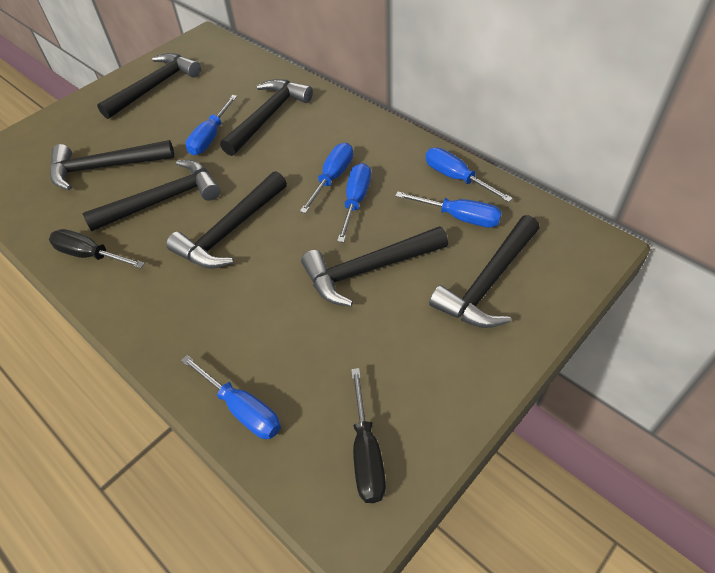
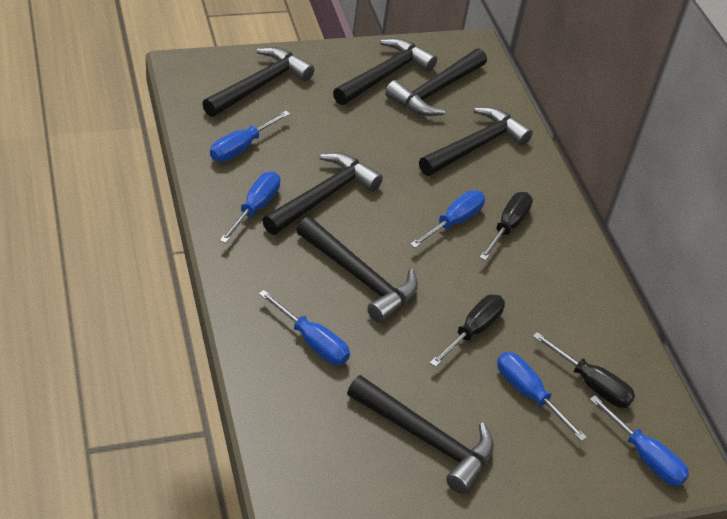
black screwdriver: [49,229,145,268] [351,368,386,503] = 2 -> [430,294,505,367] [479,192,533,261] [533,332,635,408] = 3

